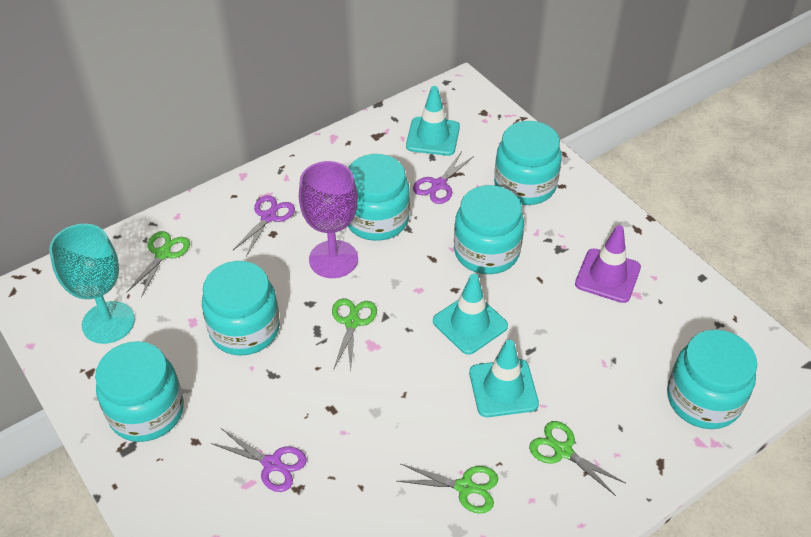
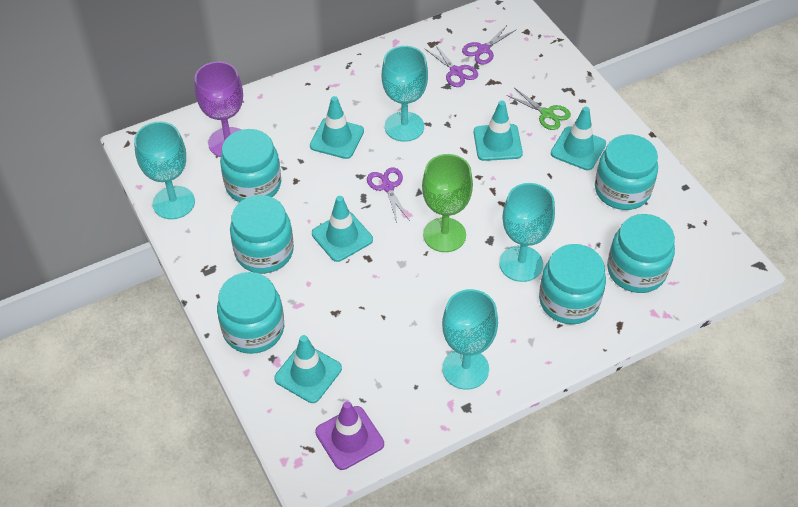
green goblet: none = 0 -> [422,154,473,252] = 1
green scissors: [126,231,190,298] [332,298,377,372] [397,464,498,514] [529,421,625,496] = 4 -> [507,88,571,130] = 1
turquoise goblet: [49,224,135,344] = 1 -> [134,122,195,219] [382,46,428,142] [442,289,498,390] [499,183,555,282] = 4
turquoise traffic cone: [406,86,460,156] [433,274,508,355] [469,340,539,417] = 3 -> [274,335,342,403] [310,96,364,159] [312,196,373,262] [474,101,523,161] [551,107,606,170] = 5

